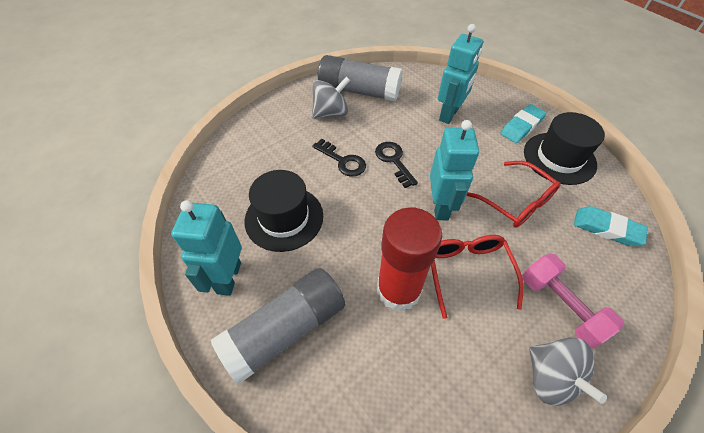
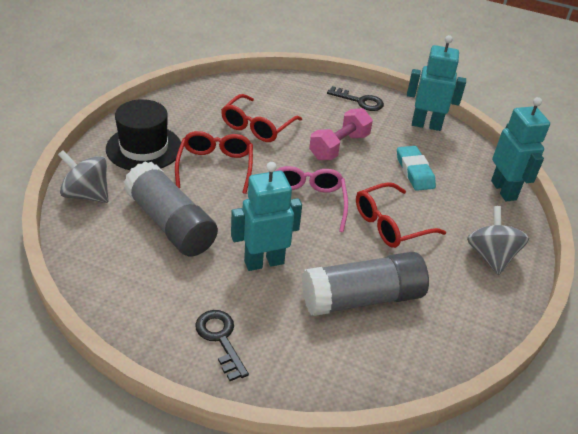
black hat: [245,170,323,252] [524,112,605,185] = 2 -> [106,99,181,170] = 1
pink glasses: none = 0 -> [275,166,348,232] = 1
red glasses: [431,235,524,319] [466,161,561,228] = 2 -> [175,131,253,194] [221,94,302,142] [356,182,446,248] = 3
red glue stick: [377,207,442,312] = 1 -> none = 0
turquoise eraser: [500,104,546,143] [574,206,648,246] = 2 -> [397,146,436,191] = 1

